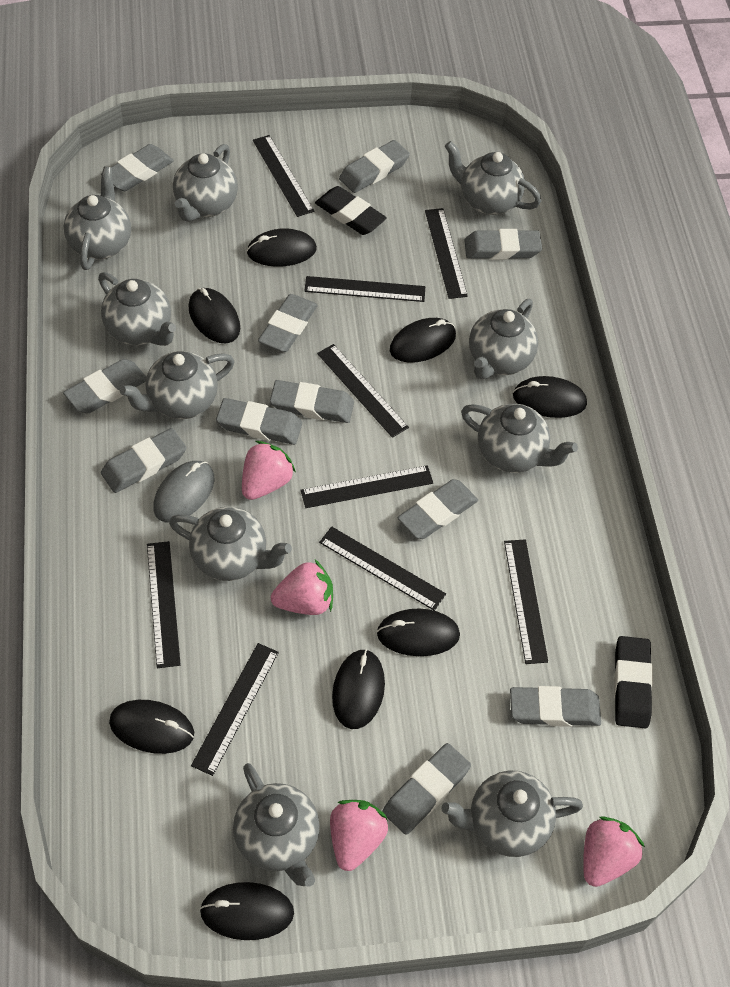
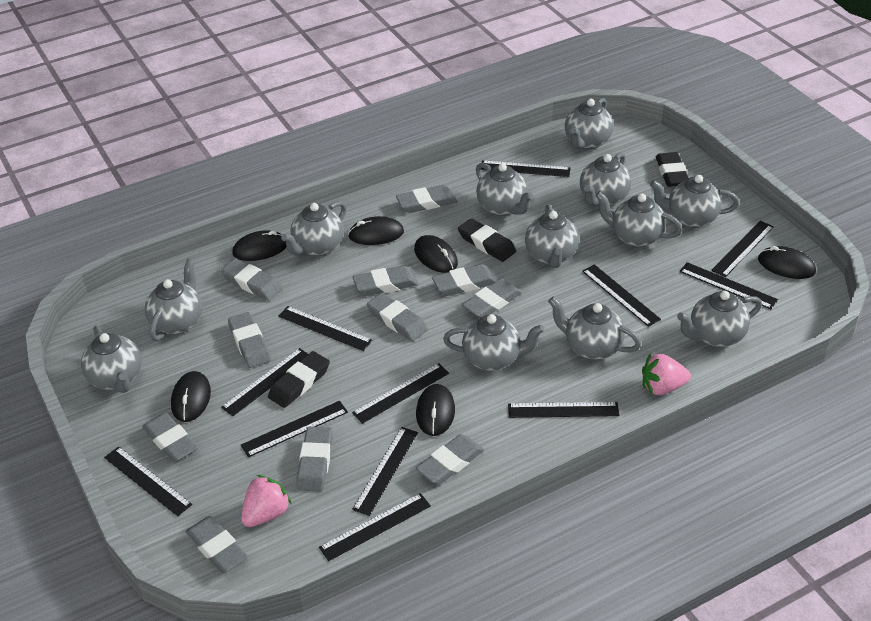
black eraser: [315,186,387,235] [614,636,653,728] = 2 -> [268,351,330,408] [458,218,516,262] [656,152,688,187] = 3
black mouse: [109,700,194,754] [188,288,240,343] [200,882,294,940] [247,228,317,267] [332,649,385,729] [377,609,460,656] [390,318,456,363] [513,376,587,418] = 8 -> [171,371,211,422] [232,230,287,261] [348,216,404,245] [414,235,458,273] [416,384,455,436] [758,246,816,279] = 6
black ruler: [147,541,181,668] [191,643,279,776] [253,135,314,217] [301,465,433,508] [304,276,425,302] [317,344,409,438] [319,526,446,611] [425,208,468,299] [504,539,548,664] = 9 -> [104,446,192,516] [221,348,308,416] [241,401,348,457] [278,306,373,351] [319,493,431,561] [352,363,449,424] [352,427,418,516] [481,160,571,177] [508,402,619,418] [582,264,661,327] [680,262,778,309] [711,221,774,277] = 12
grey mouse: [153,461,214,523] = 1 -> none = 0
grey teapot: [64,167,131,270] [98,272,176,346] [120,351,235,419] [169,507,292,581] [173,144,238,222] [233,763,320,887] [441,771,583,857] [445,141,541,215] [461,404,578,473] [469,299,538,379] = 10 -> [81,326,142,393] [145,259,202,341] [281,201,346,256] [443,314,545,371] [476,163,533,216] [525,204,579,268] [548,296,641,360] [565,98,614,149] [580,152,631,206] [595,191,682,247] [650,175,739,228] [677,291,762,347] = 12
pink strawberry: [242,441,296,500] [271,560,333,615] [330,800,388,871] [583,816,645,887] = 4 -> [241,475,292,527] [642,354,691,395] = 2

